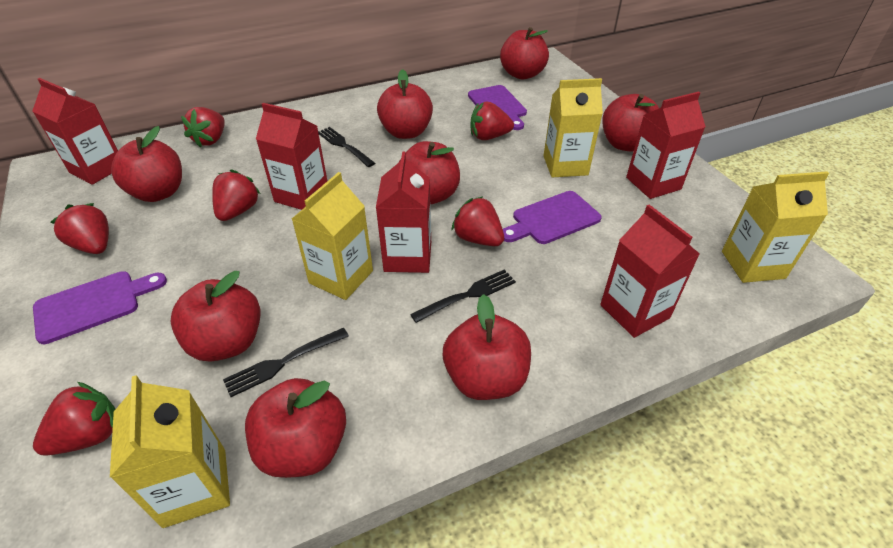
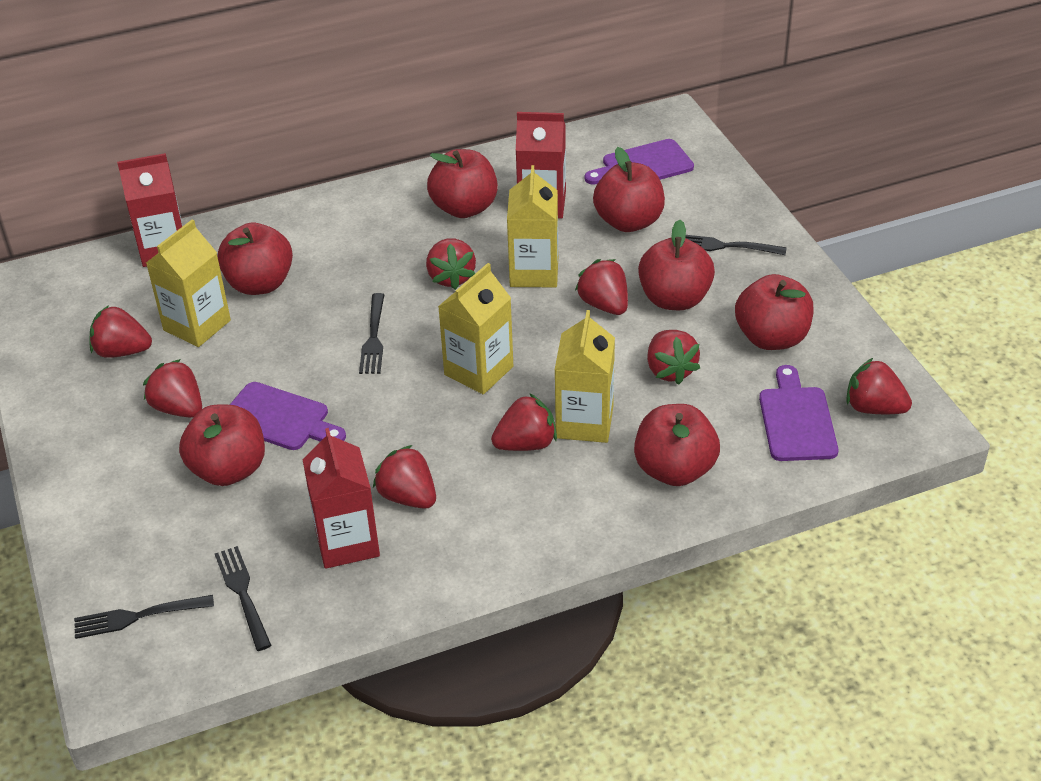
black fork: [223,328,349,397] [318,127,375,167] [410,269,516,323] = 3 -> [74,595,214,639] [215,546,272,651] [359,293,384,374] [685,235,787,255] = 4
red apple: [111,126,182,202] [171,271,261,362] [245,378,346,478] [377,69,433,139] [399,141,460,205] [443,294,531,400] [500,27,549,79] [602,94,659,152] = 8 -> [179,405,265,486] [217,223,293,295] [427,149,498,218] [593,147,665,232] [634,404,720,486] [638,219,715,310] [735,274,814,350] = 7
red carton: [32,78,118,185] [256,103,327,210] [376,152,431,273] [600,205,700,338] [626,92,706,199] = 5 -> [117,153,183,267] [302,428,380,569] [516,112,566,218] = 3
red strawberry: [33,382,115,456] [51,203,109,254] [181,107,225,148] [212,169,261,221] [451,197,504,246] [471,101,514,140] = 6 -> [89,305,152,358] [143,359,202,418] [373,445,436,509] [426,238,476,290] [491,393,557,451] [575,259,628,315] [647,330,700,385] [846,358,912,414] = 8

